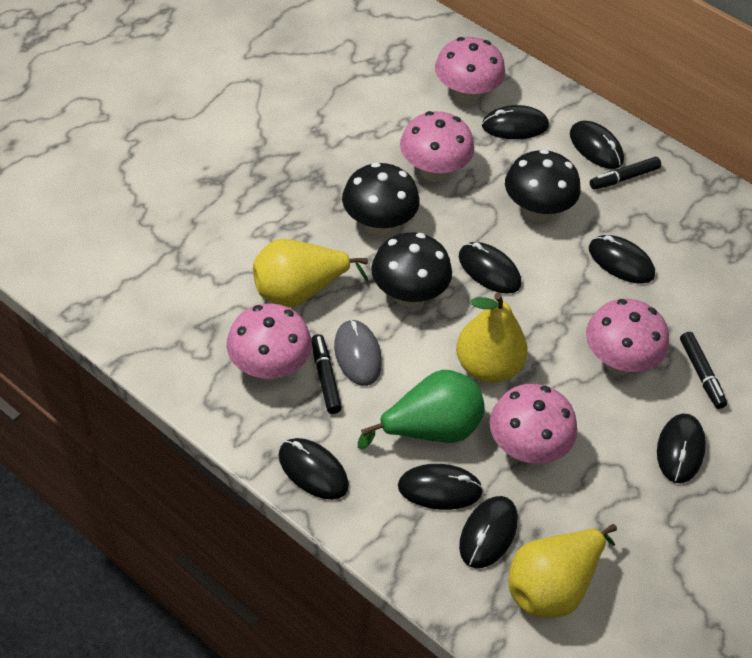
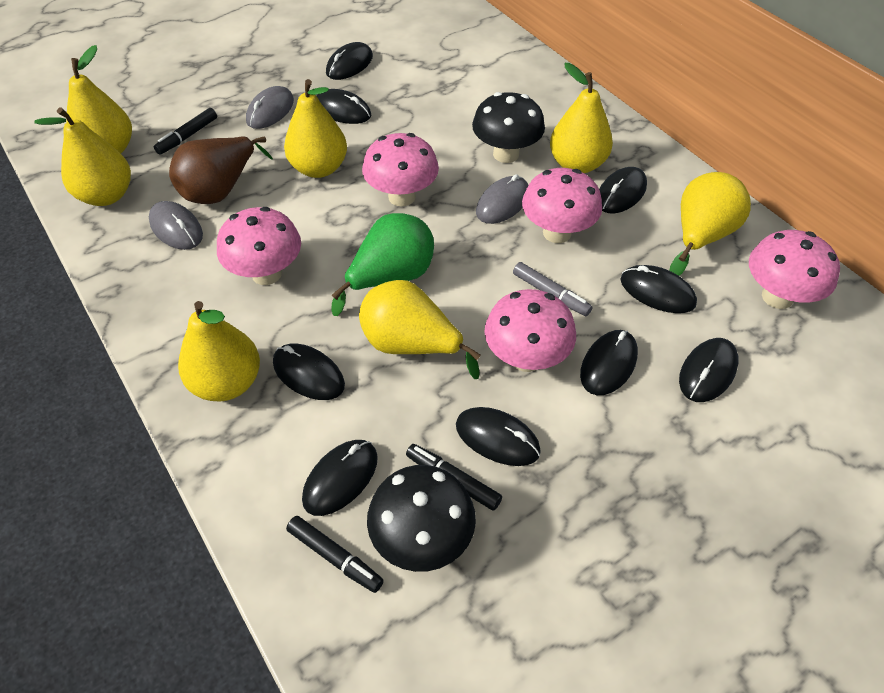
black mouse: [278,438,349,500] [398,464,483,510] [459,242,521,294] [459,496,518,568] [482,105,549,139] [570,121,624,169] [589,235,655,284] [657,413,706,483] = 8 -> [273,344,345,400] [302,440,378,516] [317,89,371,124] [326,42,373,80] [456,407,541,466] [580,330,638,395] [599,167,647,213] [620,265,697,313] [679,338,738,402] = 9
black mushroom: [342,162,420,236] [371,232,452,307] [505,149,581,222] = 3 -> [367,465,476,572] [472,92,545,163] = 2
brown pear: none = 0 -> [169,136,273,204] = 1
grey marker: none = 0 -> [513,262,593,316] = 1
grey mouse: [334,319,382,386] = 1 -> [149,201,203,250] [246,86,294,129] [476,174,528,224] = 3
yellow pear: [253,239,368,307] [456,293,528,383] [508,524,617,618] = 3 -> [34,107,131,206] [66,45,132,153] [178,301,260,401] [284,79,347,178] [359,280,481,379] [550,63,613,173] [669,172,751,276] = 7

